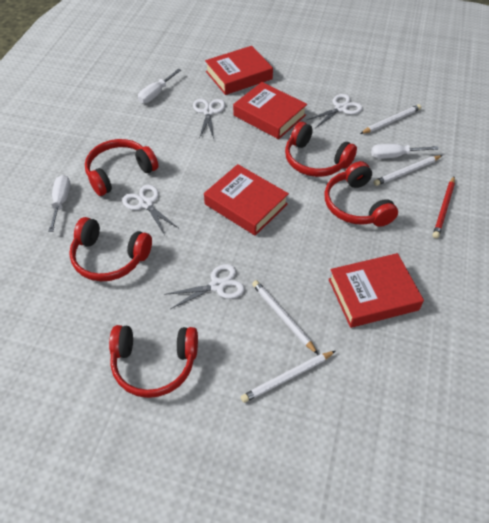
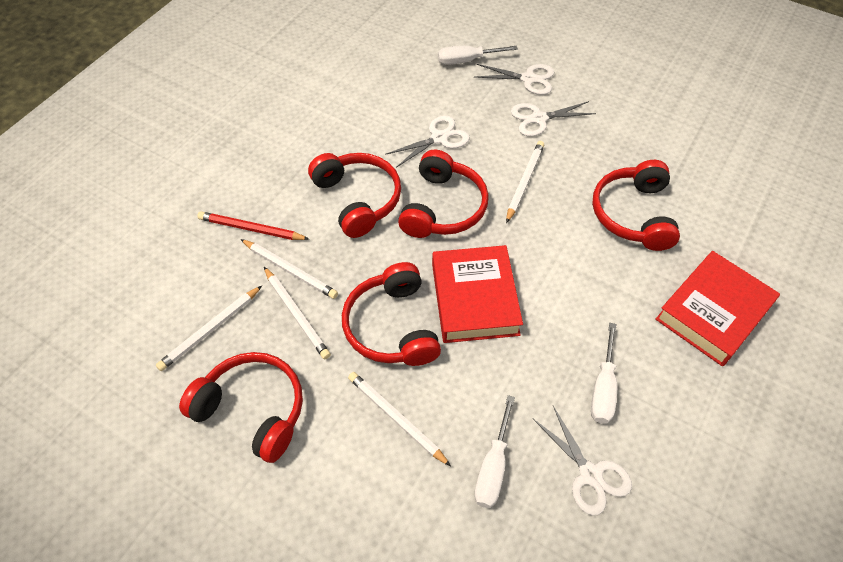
red book: [204,164,289,236] [205,46,273,95] [233,82,307,139] [328,253,424,328] = 4 -> [432,245,523,343] [655,251,780,366] = 2
white pencil: [241,351,335,403] [252,280,318,354] [360,104,421,134] [373,155,443,186] = 4 -> [156,286,262,371] [241,239,338,299] [264,267,331,359] [348,372,451,466] [506,141,544,223] = 5

